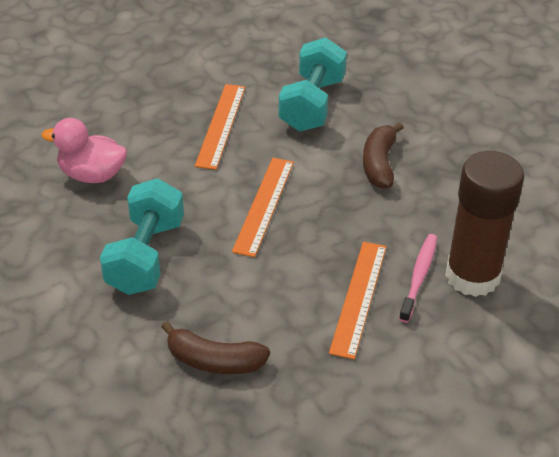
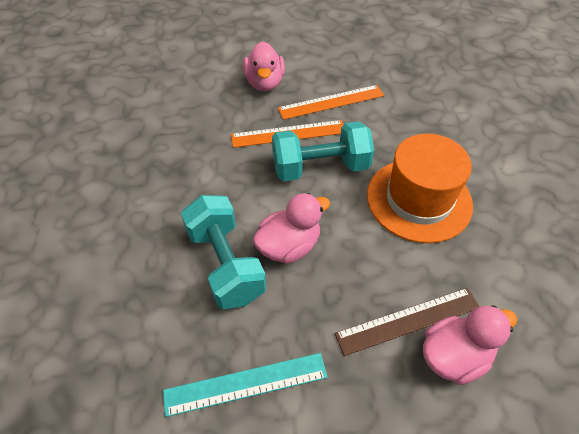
brown banana: [161,322,270,374] [363,122,404,189] = 2 -> none = 0
brown glue stick: [445,151,524,297] = 1 -> none = 0
brown ruler: none = 0 -> [335,288,480,356] = 1
orange hat: none = 0 -> [367,134,473,243] = 1
orange ruler: [195,84,245,170] [232,158,294,257] [329,242,386,359] = 3 -> [231,120,343,148] [278,85,384,120] = 2
pink duck: [42,118,127,183] = 1 -> [243,41,285,91] [253,193,330,264] [423,305,517,385] = 3
pink toothbrush: [399,234,437,323] = 1 -> none = 0
turquoise ruler: none = 0 -> [163,353,328,417] = 1

